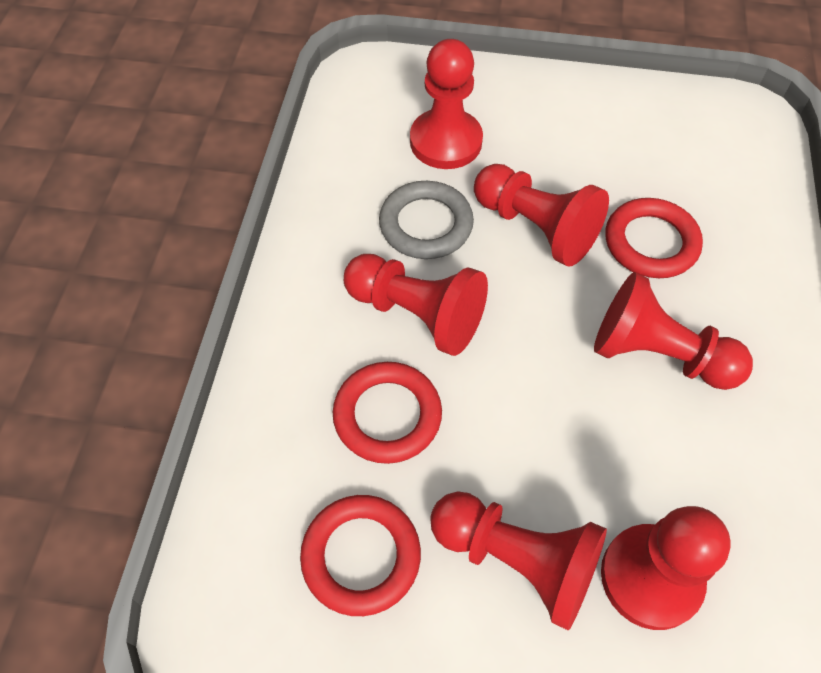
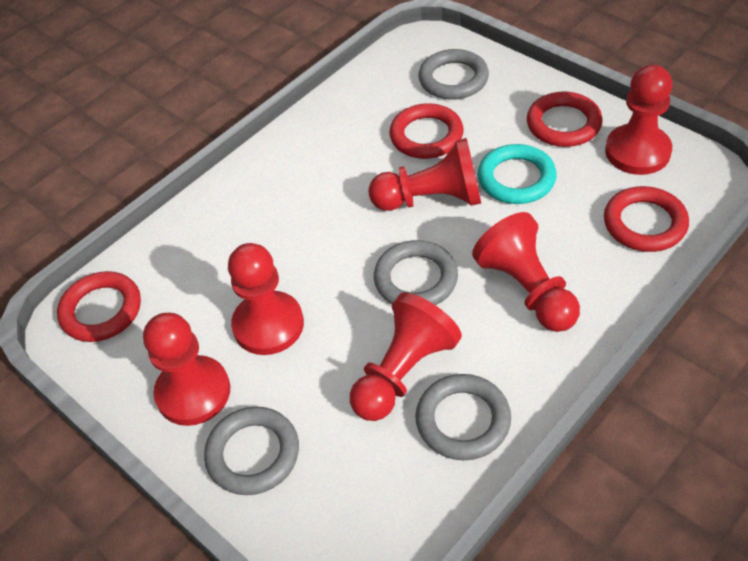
grey ring: [379,181,474,259] = 1 -> [204,407,299,495] [374,240,458,305] [415,374,511,460] [419,49,489,100] = 4
red ring: [300,495,421,616] [333,362,442,464] [605,198,703,278] = 3 -> [57,271,141,342] [389,103,464,159] [527,92,603,147] [604,186,689,252] = 4
turquoise ring: none = 0 -> [478,144,557,204] = 1

